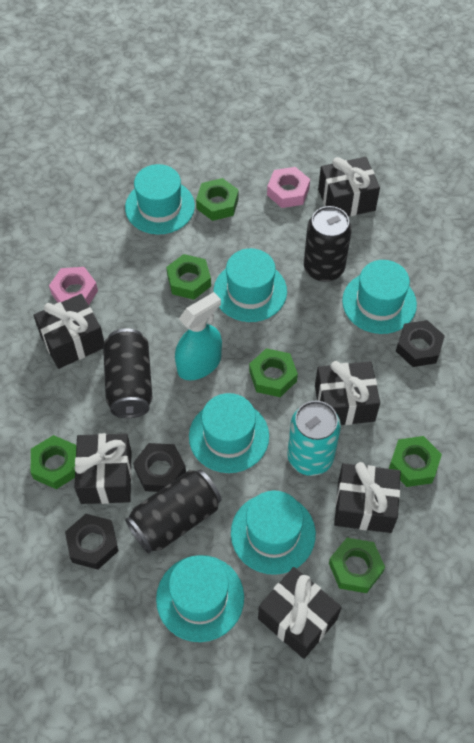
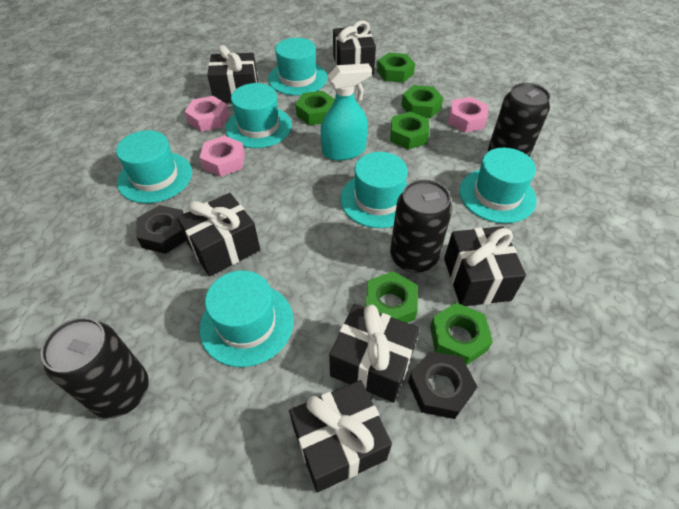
black nut: [65,514,119,570] [133,443,186,492] [396,320,445,367] = 3 -> [136,205,186,254] [408,351,478,419] = 2
pink nut: [49,267,98,305] [267,167,310,208] = 2 -> [185,96,229,131] [199,136,245,177] [448,97,488,132] = 3
turquoise can: [287,401,341,476] = 1 -> none = 0

